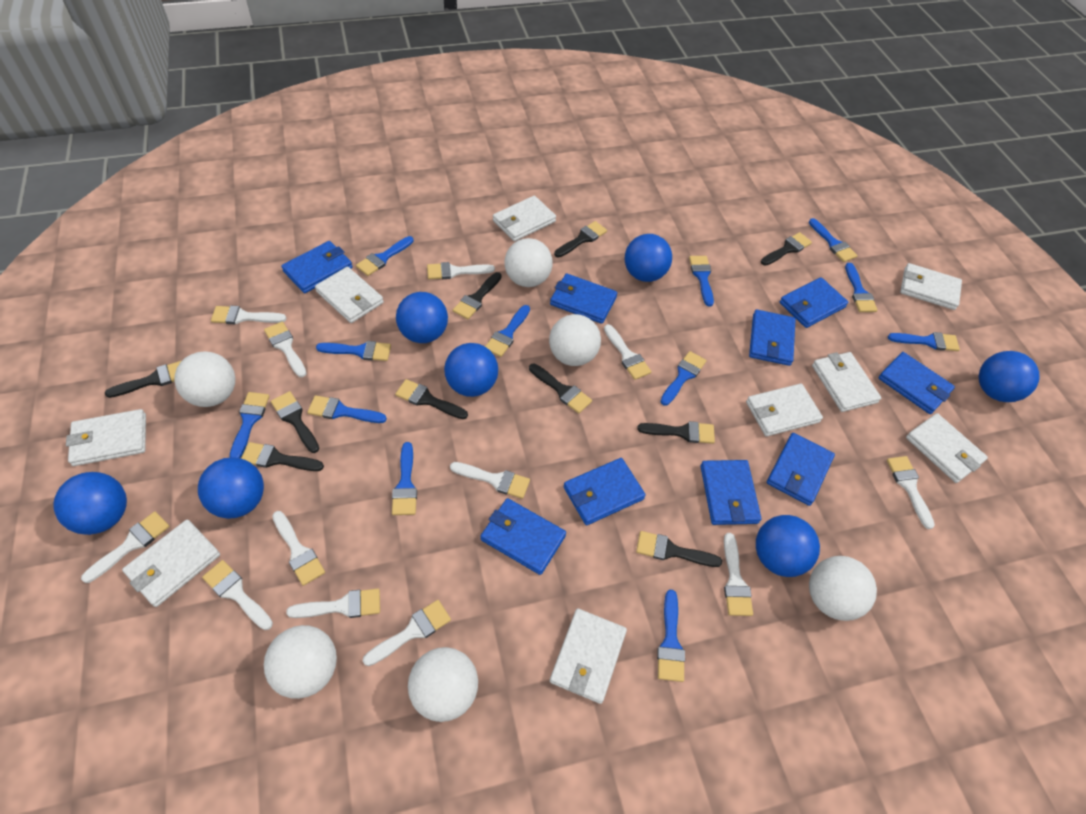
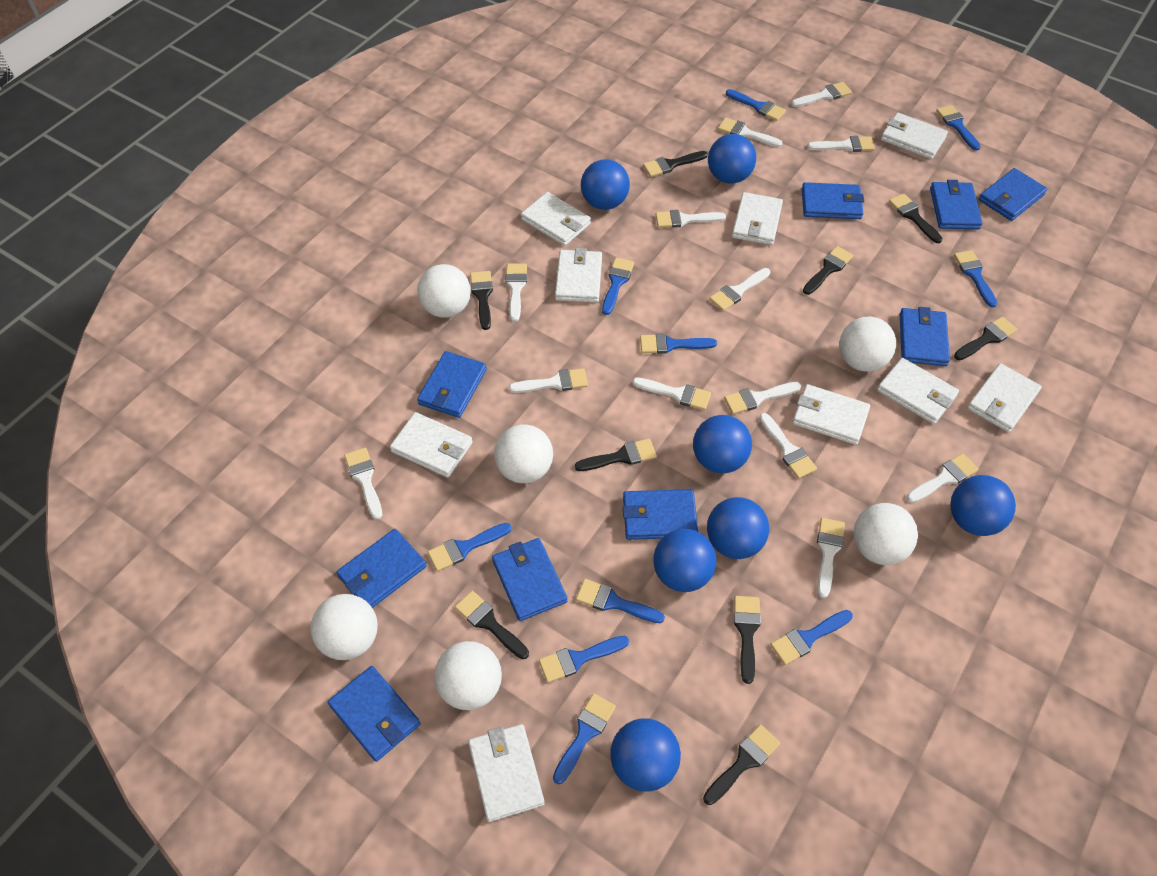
black brush: [105,361,181,398] [241,442,324,471] [271,391,319,453] [395,379,468,419] [453,272,502,319] [529,364,592,413] [554,221,607,257] [636,531,722,567] [638,421,715,444] [761,232,812,266] = 10 -> [455,591,529,659] [470,271,493,330] [575,438,657,471] [643,151,708,177] [703,724,780,805] [734,596,761,684] [803,246,853,295] [889,194,943,243] [954,316,1018,360] = 9
blue brush: [230,392,270,458] [307,395,387,423] [316,341,391,361] [356,236,414,276] [392,442,417,515] [485,305,530,357] [657,590,685,682] [660,351,707,406] [689,256,714,307] [809,218,858,262] [845,263,878,312] [888,332,960,351] = 12 -> [428,523,512,571] [539,636,629,683] [553,693,616,784] [576,579,665,623] [602,258,634,315] [640,333,717,354] [726,89,786,121] [770,610,853,665] [936,105,981,151] [954,250,997,307] = 10
white brush: [81,511,170,583] [202,560,273,630] [211,306,286,324] [264,322,307,377] [272,511,325,586] [286,589,380,618] [363,600,451,666] [427,262,495,279] [450,462,530,499] [604,324,652,380] [724,533,753,616] [887,456,935,529] = 12 -> [344,447,382,519] [505,264,527,322] [509,368,588,393] [632,377,711,410] [656,210,726,228] [709,268,770,311] [718,118,783,147] [724,382,801,414] [759,413,817,479] [791,82,852,107] [807,136,875,152] [817,518,845,598] [906,453,978,503] = 13

